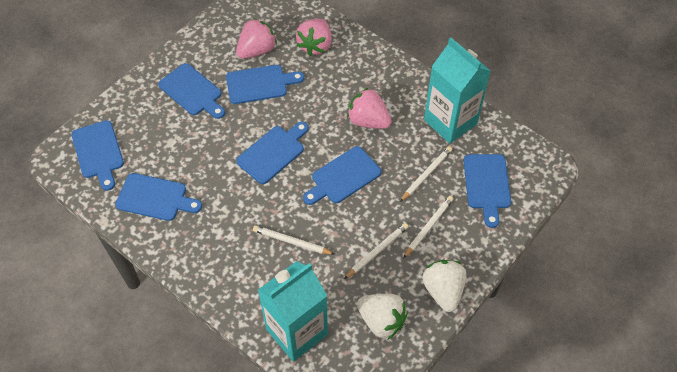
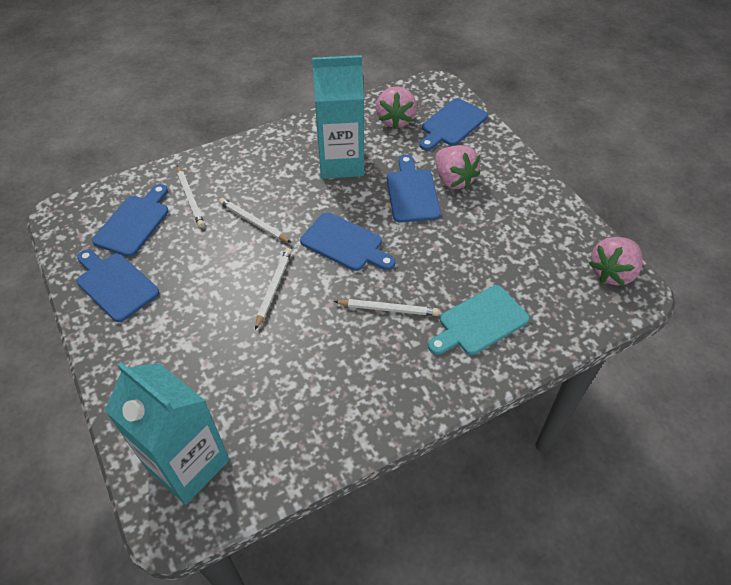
blue cutting board: [71,120,124,191] [115,173,202,221] [158,63,225,119] [226,65,304,104] [236,122,309,184] [303,146,382,205] [464,154,511,228] = 7 -> [77,249,159,322] [92,184,169,257] [300,212,395,271] [387,155,441,223] [419,98,488,150] = 5
turquoise cutting board: none = 0 -> [428,285,530,355] = 1
white strawberry: [357,294,408,339] [422,260,466,312] = 2 -> none = 0

